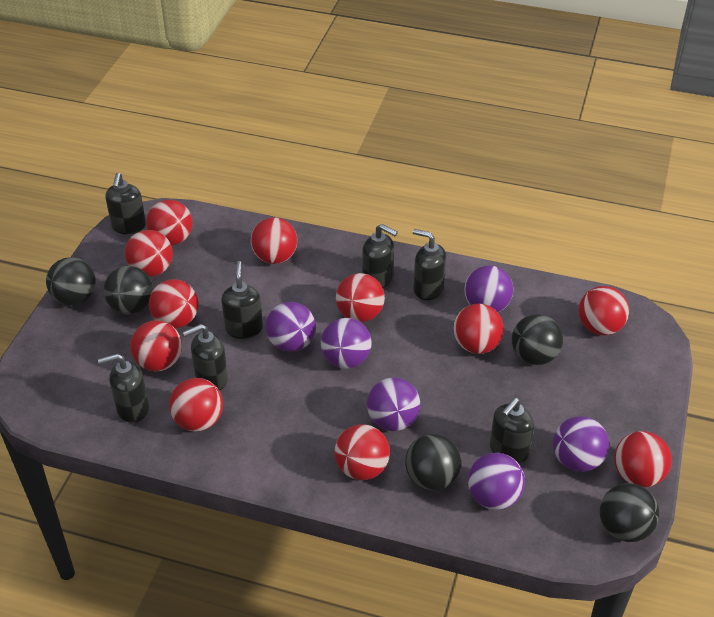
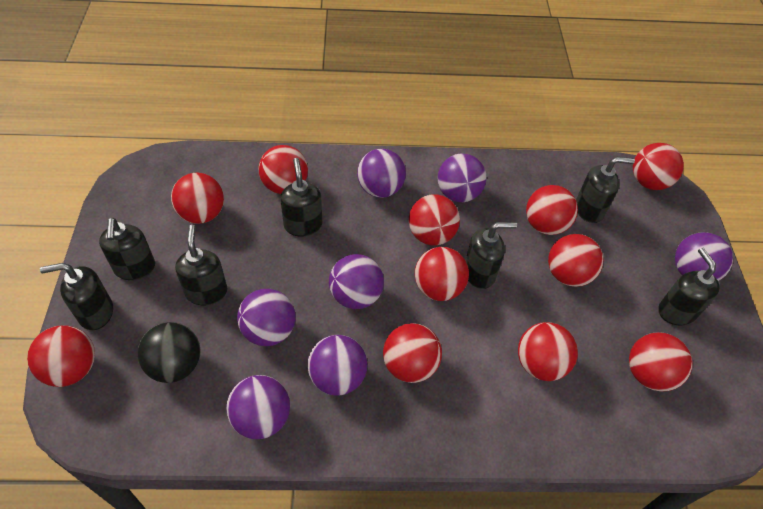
black ball: [46,257,96,306] [104,266,153,315] [405,434,461,490] [512,314,563,365] [600,483,659,542] = 5 -> [137,322,201,383] = 1
purple ball: [265,302,316,352] [321,318,372,369] [367,378,420,431] [464,266,513,312] [468,453,525,510] [553,416,609,472] = 6 -> [226,375,290,439] [237,289,296,346] [307,335,367,396] [329,254,384,309] [357,149,406,198] [438,153,487,202] [675,232,733,281] = 7

